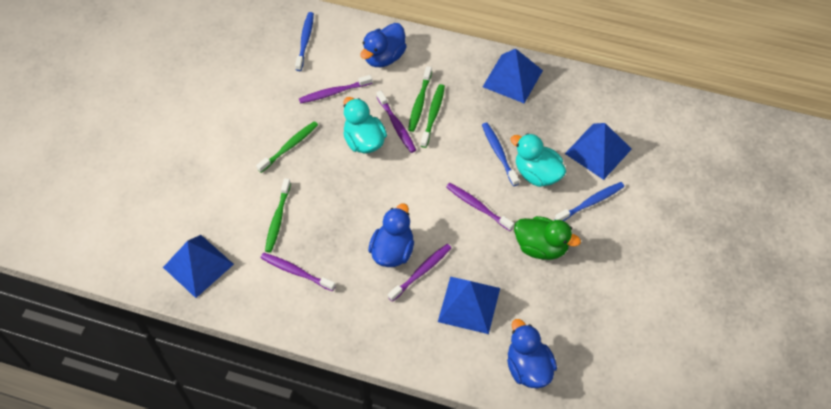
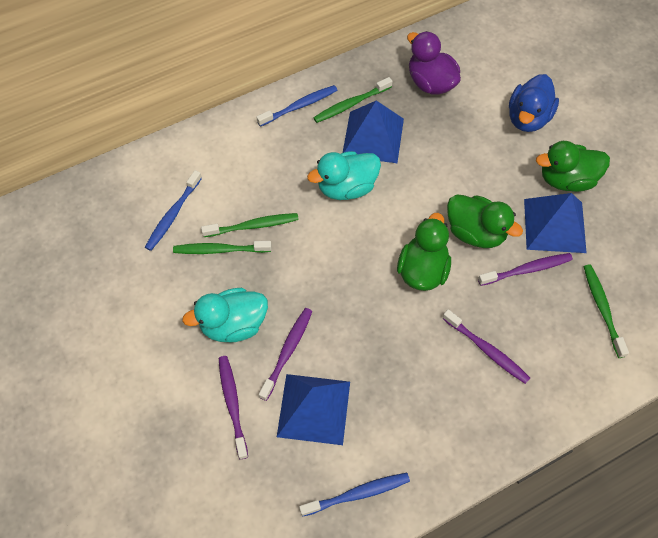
blue duck: [360,23,407,67] [368,204,414,267] [507,319,557,388] = 3 -> [509,74,559,132] = 1
blue pyramid: [163,235,234,298] [438,277,500,334] [483,49,543,103] [565,123,632,180] = 4 -> [277,374,350,445] [343,100,404,163] [524,193,587,253] = 3
green duck: [514,216,581,260] = 1 -> [397,213,451,291] [447,194,523,248] [536,141,610,192] = 3
purple duck: none = 0 -> [407,31,461,95] = 1
purple toothbrush: [261,253,336,291] [299,75,372,104] [377,91,416,153] [388,244,451,302] [446,183,514,231] = 5 -> [219,356,248,460] [259,308,312,401] [442,309,530,384] [478,253,573,286] = 4

